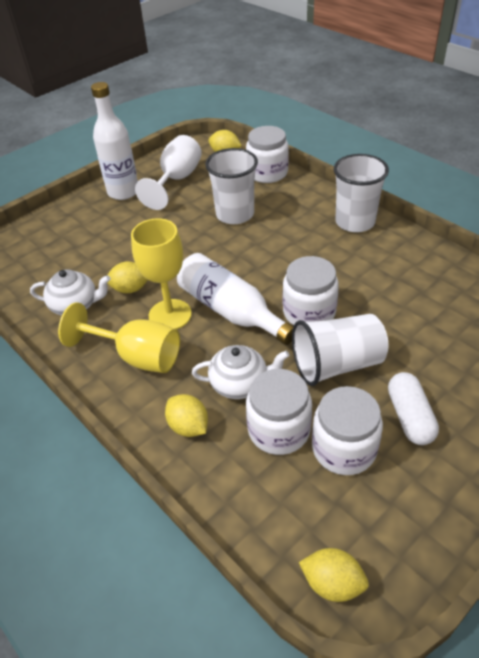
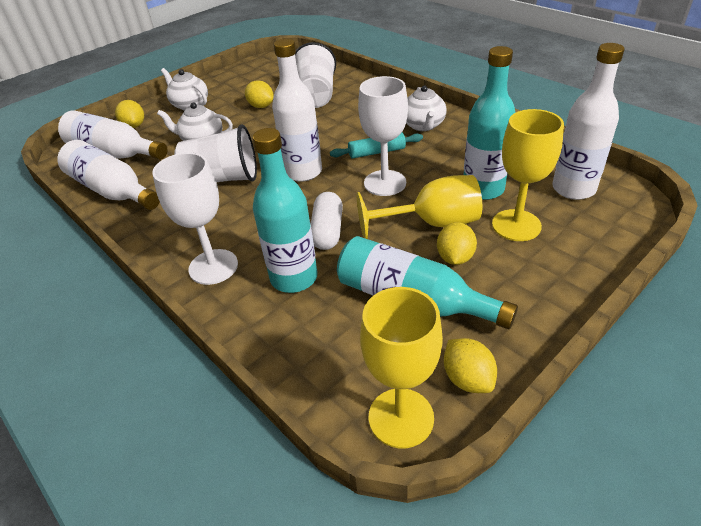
turquoise bottle: none = 0 -> [252,128,318,293] [337,236,518,329] [464,46,516,200] = 3
turquoise rolling pin: none = 0 -> [330,133,423,159] = 1
white bottle: [91,82,138,200] [177,253,294,345] = 2 -> [57,140,160,210] [58,110,167,160] [272,39,322,182] [552,43,625,200] = 4
white cup: [205,148,258,224] [292,314,388,386] [334,154,389,232] = 3 -> [174,124,257,182] [295,42,336,108] = 2
white goblet: [135,135,202,210] = 1 -> [152,153,238,285] [358,76,408,196] = 2
white jar: [246,126,289,183] [246,369,312,455] [283,256,339,325] [312,386,383,475] = 4 -> none = 0
white teapot: [30,269,111,316] [192,345,290,399] = 2 -> [157,102,233,141] [161,68,208,110] [406,85,447,131] = 3
yellow goblet: [58,302,180,373] [131,218,192,330] = 2 -> [357,175,482,239] [360,287,443,448] [492,109,564,241] = 3

